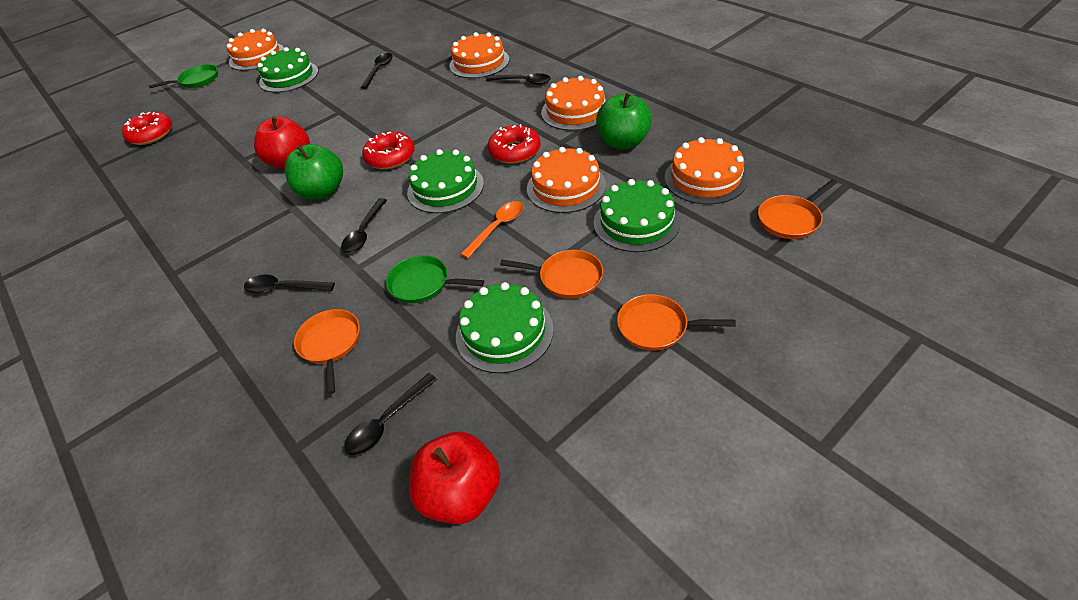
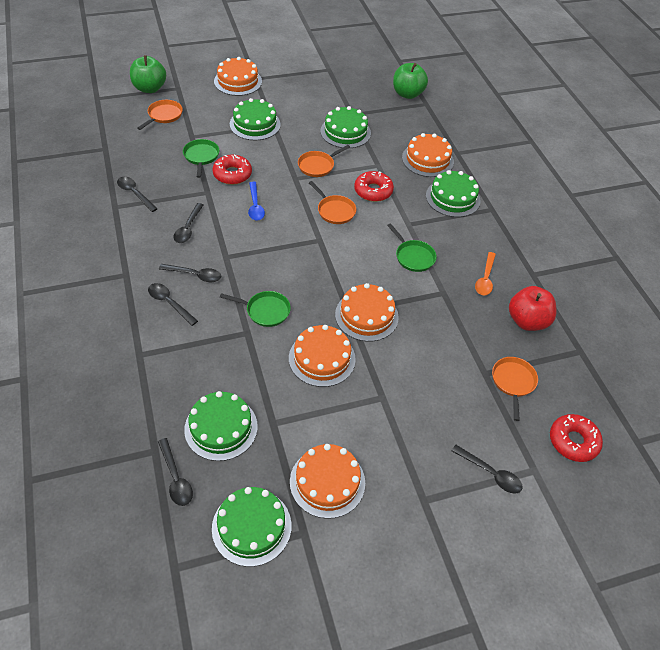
black spoon: [244,275,335,294] [341,198,387,253] [344,373,437,455] [360,53,392,89] [486,73,551,85] = 5 -> [117,177,158,212] [148,283,198,326] [158,438,193,506] [159,264,221,282] [174,203,203,243] [451,445,523,493] = 6
blue spoon: none = 0 -> [248,182,265,221] = 1
green cake: [257,47,318,93] [407,149,484,213] [456,282,554,373] [594,179,680,252] = 4 -> [184,391,258,461] [212,487,291,567] [230,98,281,140] [320,106,371,148] [426,170,481,217] = 5
green pan: [148,64,218,88] [386,255,484,303] = 2 -> [183,139,219,178] [220,291,291,327] [387,223,437,272] = 3
red apple: [254,116,310,169] [409,432,500,524] = 2 -> [509,286,556,331] = 1

